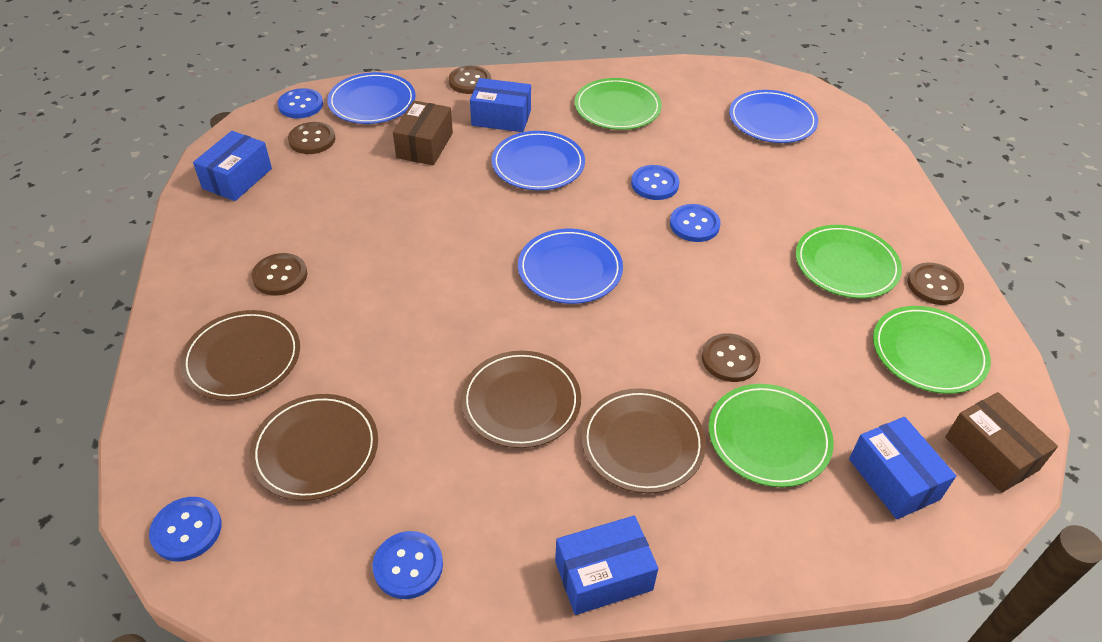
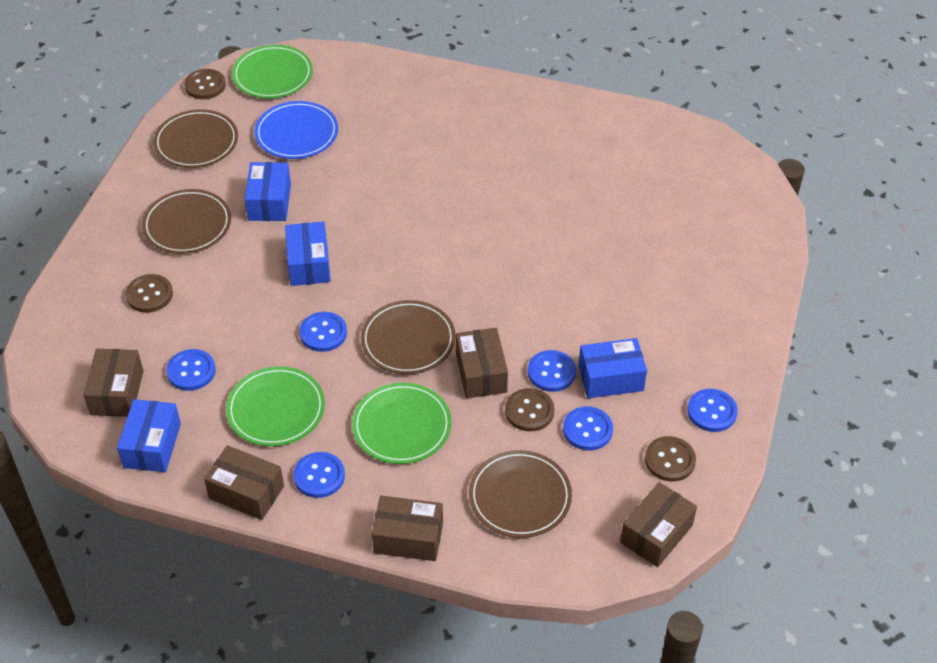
blue button: [149,497,222,561] [278,88,323,118] [372,531,443,599] [631,165,679,200] [670,204,721,242] = 5 -> [166,349,216,391] [293,452,345,498] [299,312,347,352] [528,350,576,392] [563,406,613,451] [687,389,738,432] = 6
blue plate: [327,72,416,124] [491,131,585,190] [518,229,623,304] [729,90,818,143] = 4 -> [254,101,338,159] = 1
brown box: [393,101,453,165] [945,392,1058,493] = 2 -> [83,349,143,417] [204,445,284,520] [372,496,443,561] [456,328,508,398] [620,482,697,567] = 5
brown button: [252,253,307,296] [288,122,335,154] [449,66,491,94] [702,333,760,382] [907,263,964,305] = 5 -> [126,274,173,313] [184,69,226,99] [505,388,554,431] [645,436,696,482] = 4
green plate: [575,78,662,130] [709,384,834,487] [796,225,902,298] [873,306,991,394] = 4 -> [226,366,325,446] [232,45,313,98] [352,383,452,464] = 3

